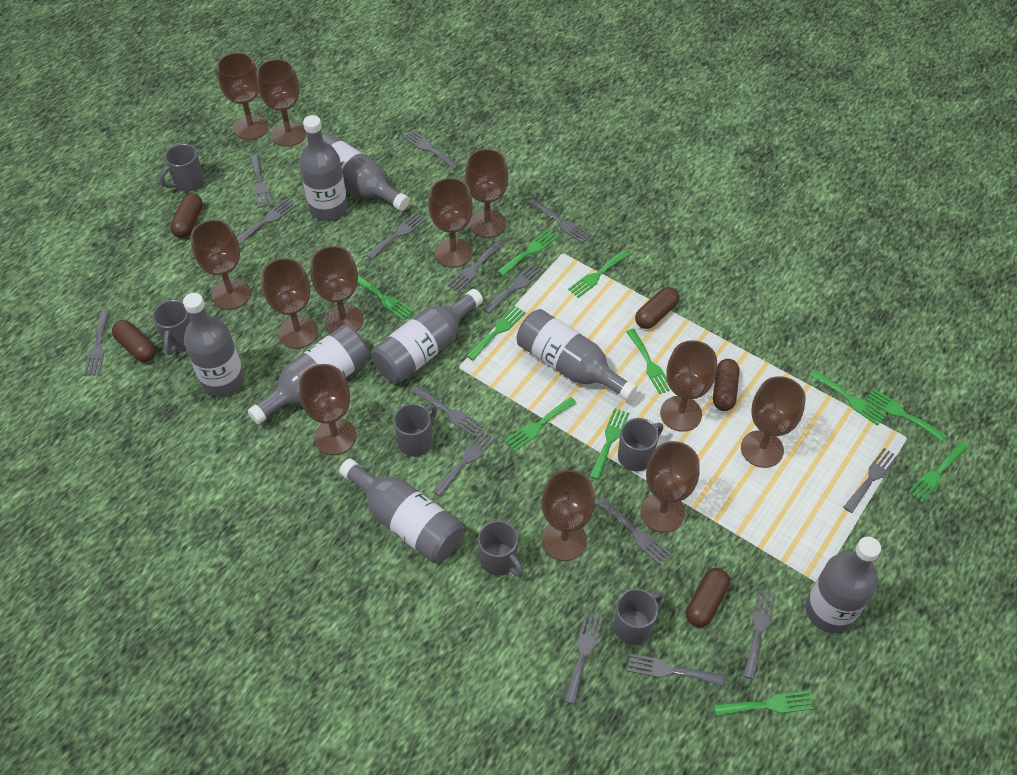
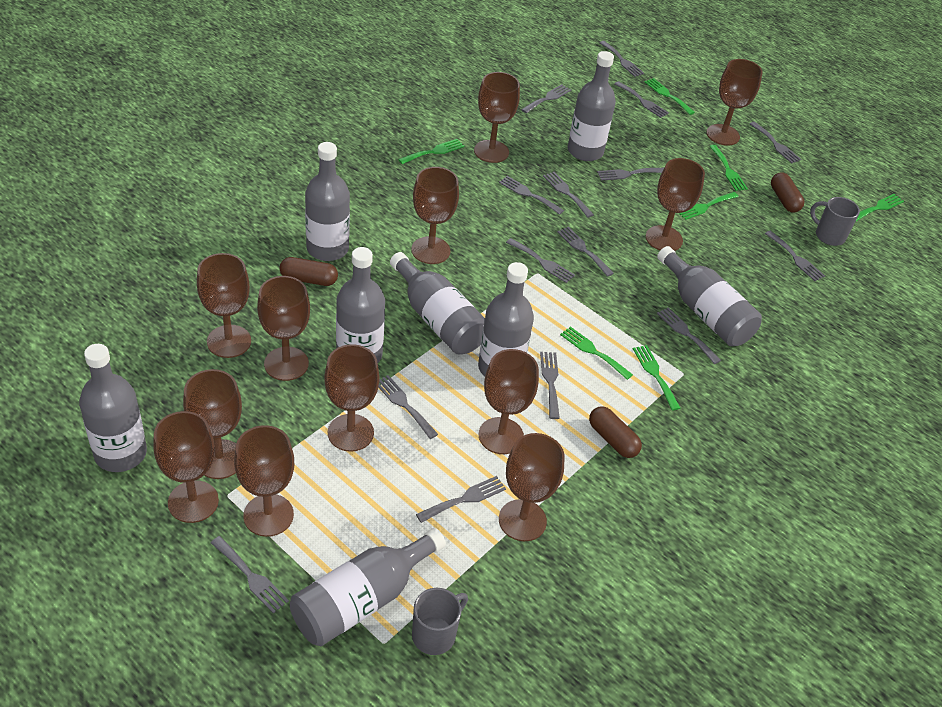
brown capsule: [112,320,156,362] [170,194,203,238] [635,287,679,329] [686,568,730,627] [713,359,739,411] = 5 -> [279,257,338,286] [589,406,642,458] [771,172,804,213] = 3
green fork: [358,275,414,320] [466,305,526,360] [498,229,558,276] [505,397,576,451] [568,250,629,298] [590,408,629,480] [626,329,670,394] [714,691,813,716] [810,370,887,426] [866,389,947,442] [908,442,968,503] = 11 -> [398,139,464,164] [560,326,633,380] [633,345,680,411] [645,78,695,115] [679,192,739,220] [709,145,748,191] [855,194,904,222] = 7
grey mug: [152,300,191,355] [160,144,204,192] [393,403,437,457] [478,520,524,577] [613,588,663,645] [618,418,663,472] = 6 -> [412,588,468,655] [810,197,860,246] = 2

